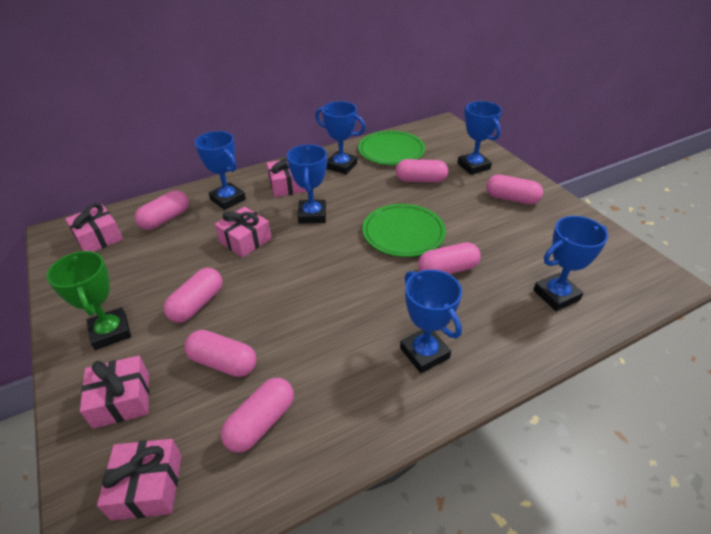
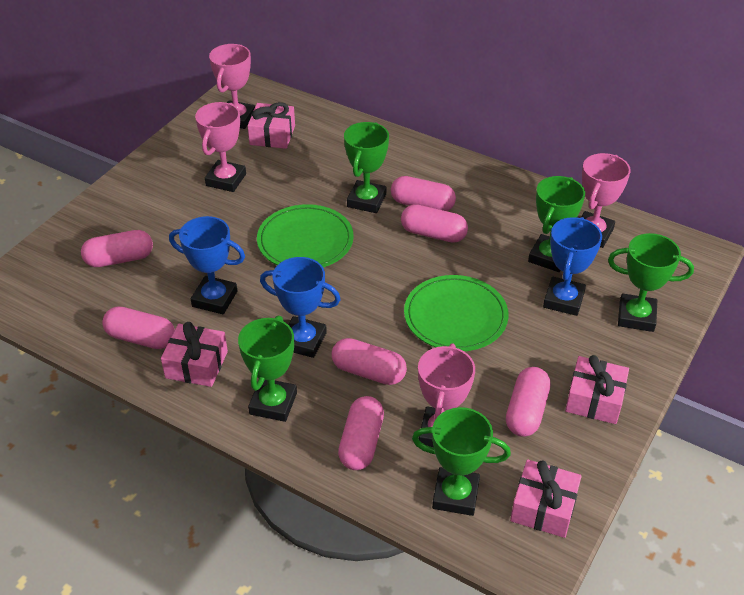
blue trophy: [195,131,246,210] [287,144,327,224] [315,101,366,174] [400,270,462,373] [457,101,502,175] [533,216,608,311] = 6 -> [169,216,245,314] [260,257,341,358] [543,217,602,316] = 3
green trophy: [46,251,131,350] = 1 -> [238,315,297,422] [344,122,389,213] [412,407,511,516] [528,176,585,272] [608,233,694,332] = 5
pink gift: [65,203,123,252] [80,356,149,429] [97,439,182,521] [214,207,272,258] [266,156,307,197] = 5 -> [161,322,228,387] [248,102,295,149] [510,459,582,538] [565,355,629,424] = 4
pink trophy: none = 0 -> [195,102,246,192] [209,44,255,129] [418,343,475,447] [581,153,631,248] = 4

